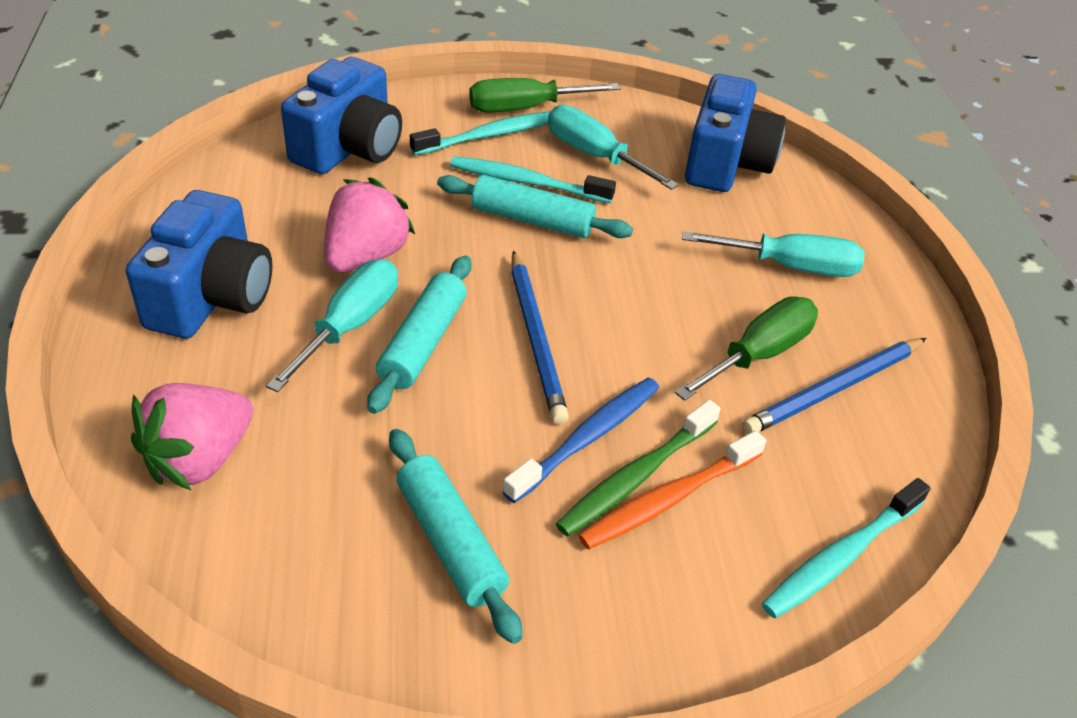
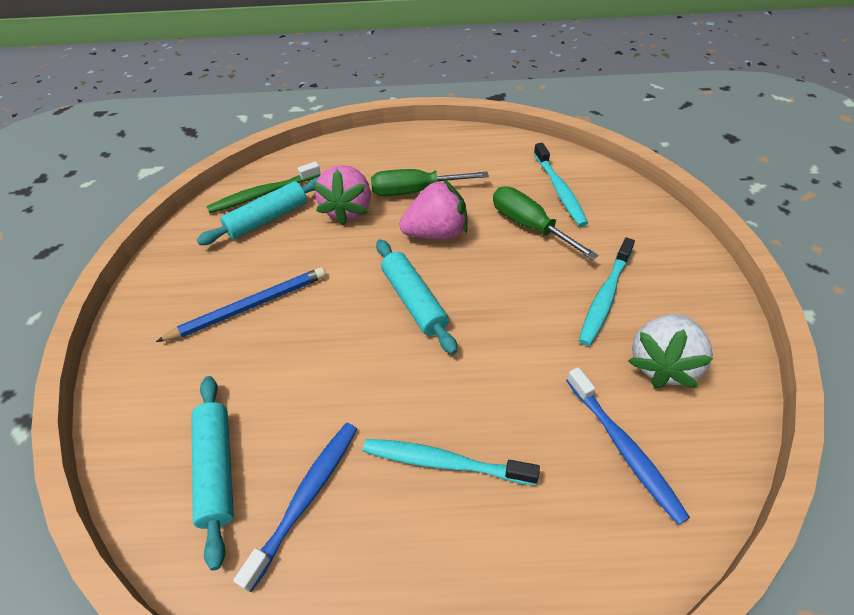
blue camera: [126,190,272,339] [281,57,402,174] [685,74,786,192] = 3 -> none = 0
blue pencil: [511,250,569,424] [742,338,927,435] = 2 -> [156,267,326,342] = 1
blue toothbrush: [502,378,659,503] = 1 -> [233,423,357,592] [566,367,690,525] = 2
orange toothbrush: [578,431,766,550] = 1 -> none = 0
turquoise screwdriver: [266,259,398,392] [548,105,679,190] [682,231,865,277] = 3 -> none = 0
white strawberry: none = 0 -> [628,314,714,388] = 1

